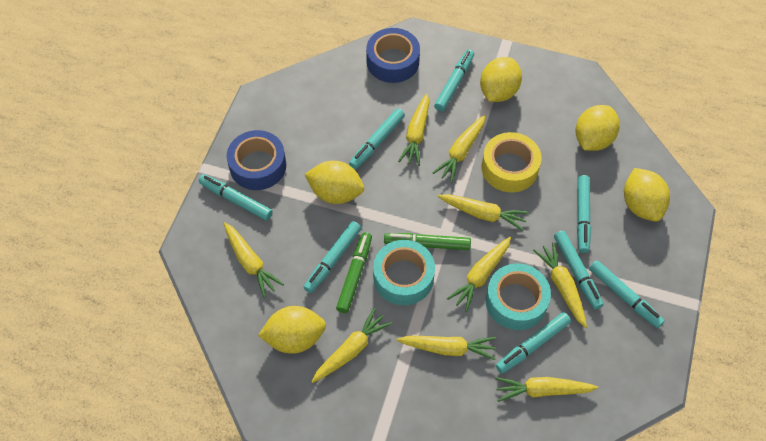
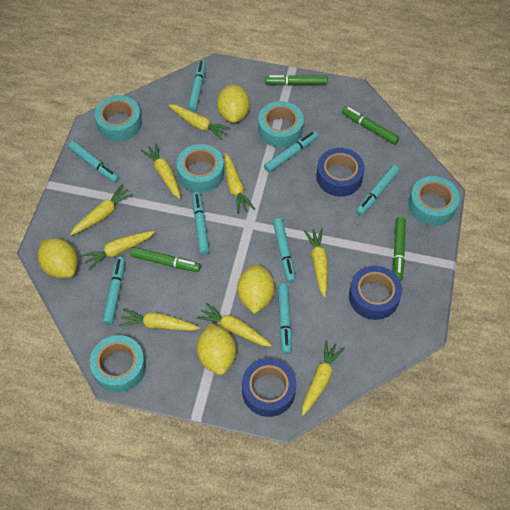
blue tape: [227,130,286,190] [366,28,420,83] = 2 -> [242,358,296,417] [316,148,365,196] [349,266,402,320] = 3
green marker: [336,232,372,313] [384,233,471,250] = 2 -> [130,247,201,272] [265,75,328,86] [342,106,399,145] [393,217,406,281] = 4
turquoise tape: [373,240,435,305] [486,263,551,330] = 2 -> [90,335,146,393] [95,95,142,142] [177,144,224,193] [258,101,304,148] [408,176,460,226] = 5
yellow lemon: [258,306,326,354] [305,161,364,204] [480,57,522,102] [576,105,620,151] [624,168,670,222] = 5 -> [38,238,78,278] [197,323,236,375] [217,84,250,123] [237,264,275,314] = 4
yellow tape: [482,132,542,192] = 1 -> none = 0

